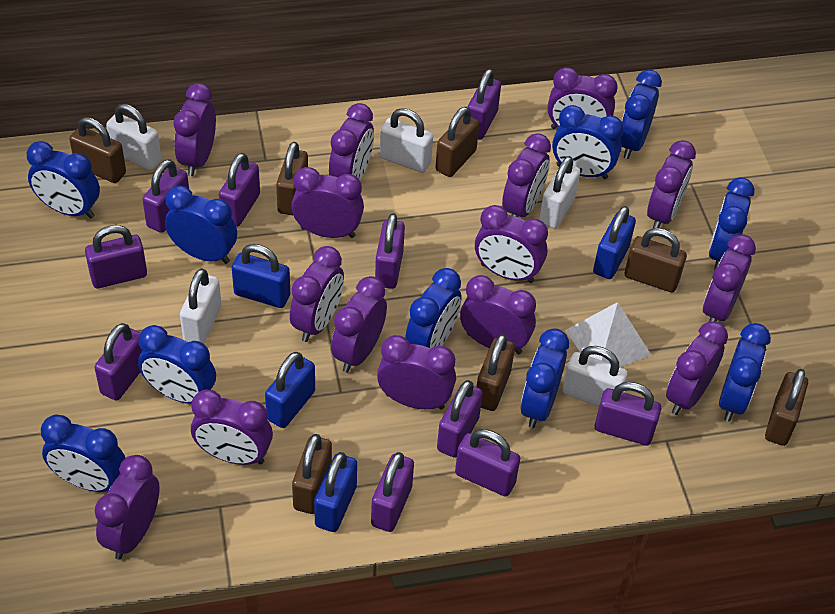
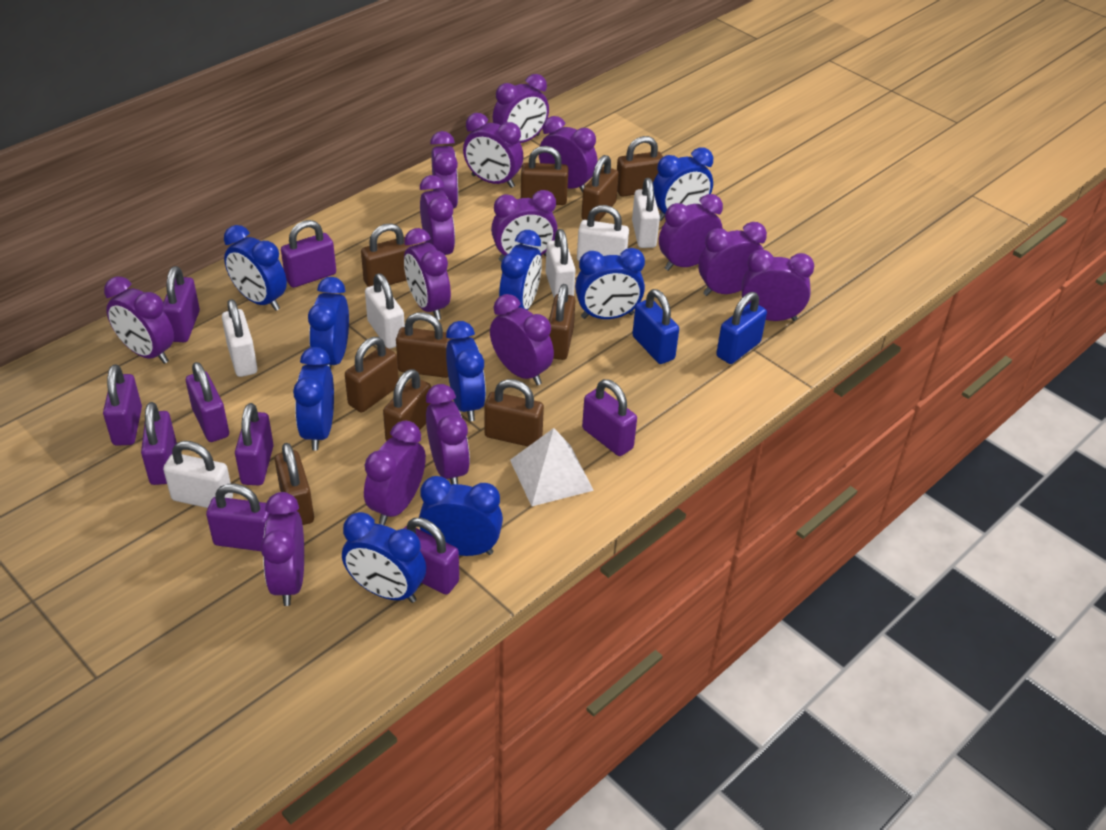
blue clock: [27,141,100,219] [41,415,126,492] [138,325,216,404] [165,186,237,264] [405,268,461,348] [521,328,569,428] [552,105,624,179] [620,70,662,159] [709,177,755,270] [719,323,771,421] = 10 -> [224,225,287,311] [293,347,334,451] [308,277,349,369] [342,512,426,603] [419,476,503,556] [446,321,486,421] [499,230,542,310] [575,248,645,319] [653,147,713,221] = 9
blue padlock: [232,244,290,308] [265,352,315,428] [314,452,357,532] [593,206,636,279] = 4 -> [632,289,679,364] [716,292,767,364] = 2
brown padlock: [69,117,126,183] [276,142,308,216] [292,434,332,514] [435,107,479,177] [477,334,515,411] [625,228,687,293] [765,369,808,446] = 7 -> [275,443,314,525] [345,337,399,412] [361,223,413,287] [383,369,431,441] [396,312,451,378] [484,379,544,447] [521,146,568,205] [549,284,576,360] [581,155,619,222] [617,136,663,197] = 10
purple padlock: [85,225,147,289] [94,323,142,400] [142,159,189,233] [219,153,260,227] [371,452,414,532] [375,213,405,289] [437,380,483,458] [455,429,520,496] [468,69,501,140] [595,382,661,445] = 10 -> [103,364,142,446] [141,402,177,485] [163,266,200,342] [186,362,229,442] [206,484,269,551] [235,403,274,485] [281,220,336,288] [403,517,459,594] [582,379,637,456] = 9
white padlock: [106,104,161,170] [180,268,222,344] [380,108,433,173] [539,156,580,228] [562,346,627,407] = 5 -> [163,441,233,508] [222,299,258,377] [365,273,405,349] [546,229,576,297] [577,205,629,261] [632,178,660,248] = 6

